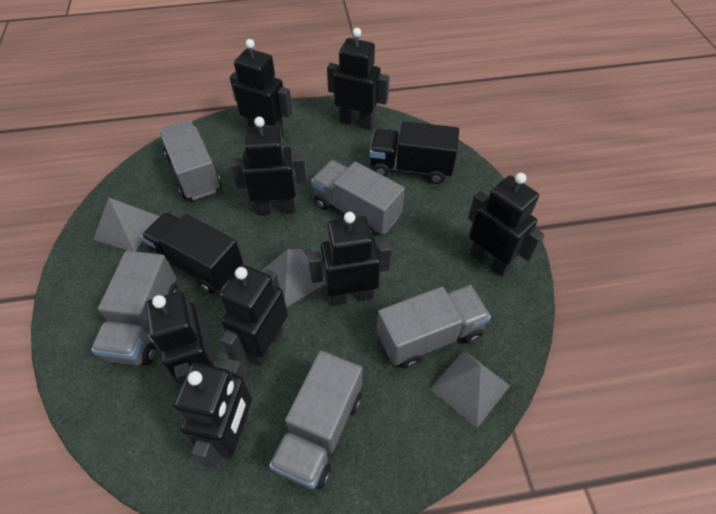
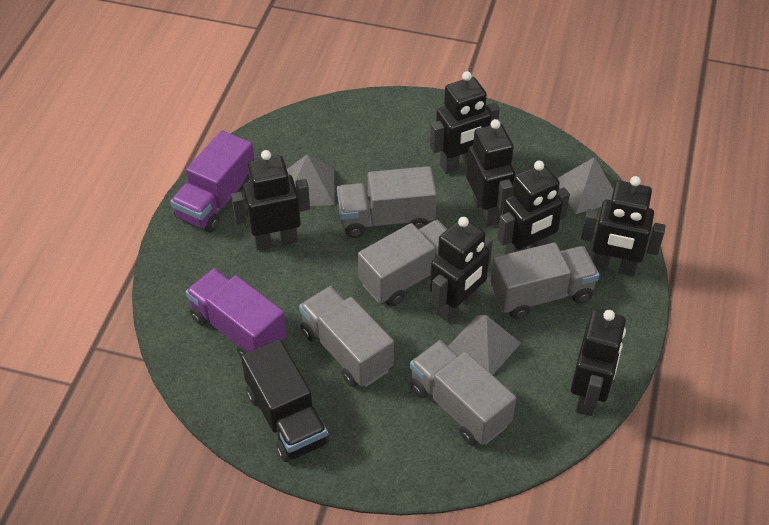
black robot: [145,291,215,385] [174,359,252,469] [219,265,288,367] [230,39,293,137] [230,117,307,215] [308,212,392,306] [327,28,389,130] [468,173,545,277] = 8 -> [231,150,310,250] [430,71,500,174] [430,217,493,322] [466,119,515,227] [497,161,570,254] [571,310,626,416] [581,176,666,276] = 7
black truck: [141,212,243,293] [369,121,459,184] = 2 -> [241,339,329,462] = 1
purple truck: none = 0 -> [170,130,254,233] [186,269,287,357] = 2

